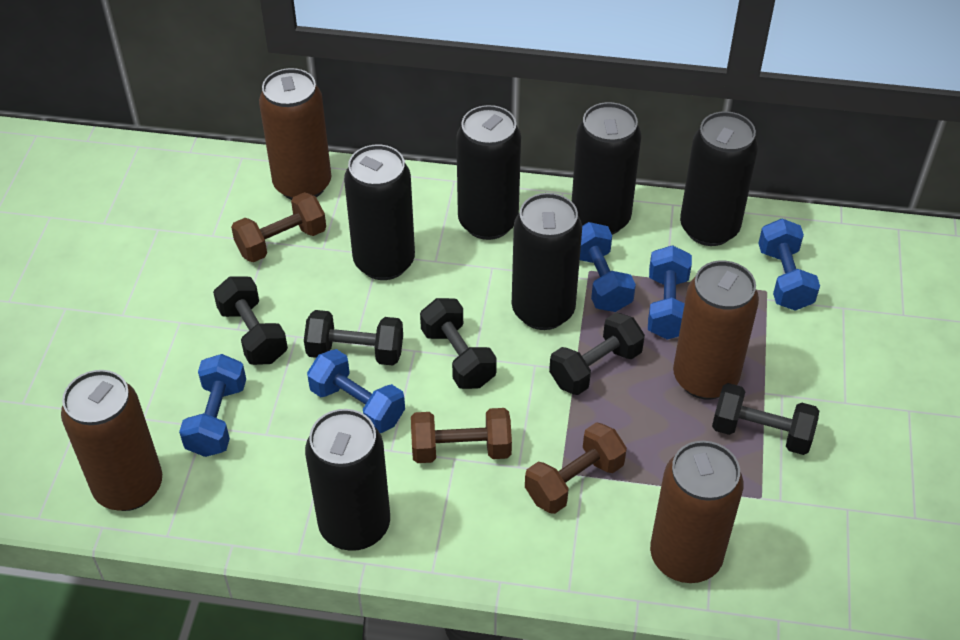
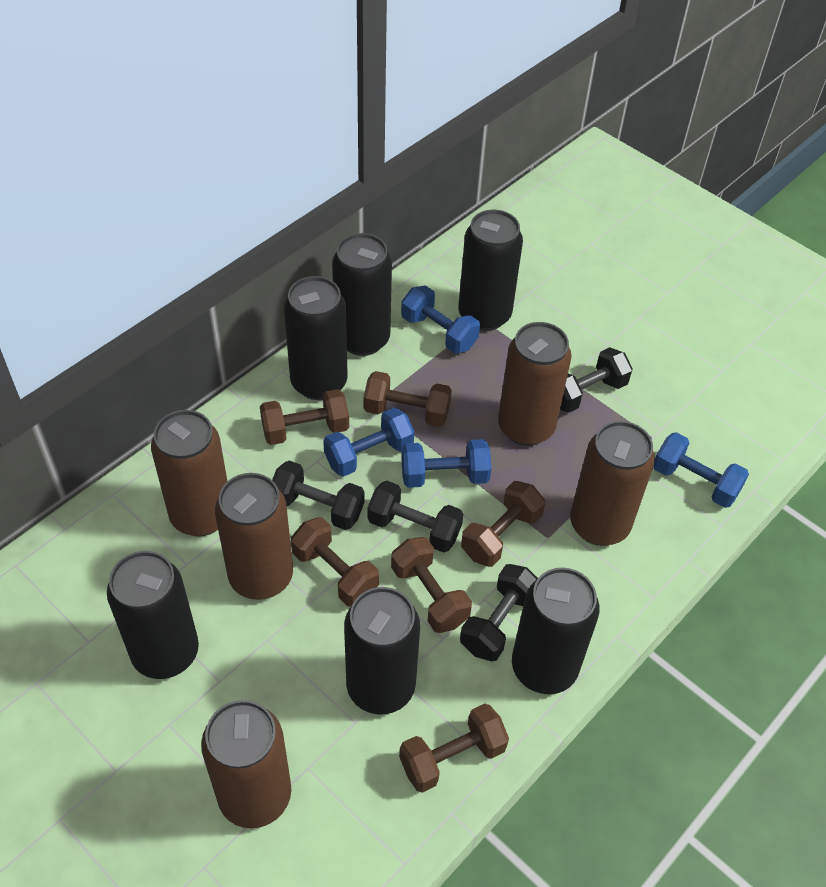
black dumbbell: [213,276,288,365] [304,310,403,365] [420,298,497,389] [549,312,645,395] [712,383,819,455] = 5 -> [272,460,364,530] [367,481,463,553] [460,564,538,661] [560,347,633,413] = 4
blue dumbbell: [179,354,246,457] [307,349,405,433] [580,222,636,312] [648,245,692,340] [758,219,820,311] = 5 -> [323,408,414,477] [401,285,480,354] [401,439,492,488] [654,432,749,508] = 4
brown can: [61,370,162,511] [259,68,331,200] [650,441,743,583] [673,261,759,399] = 4 -> [151,410,227,536] [201,700,291,828] [215,473,293,600] [498,322,572,446] [570,421,655,546] = 5
brown dumbbell: [231,192,326,262] [411,408,512,463] [525,422,627,514] = 3 -> [260,389,349,445] [291,517,379,607] [364,371,452,427] [391,537,472,633] [399,704,509,793] [461,481,545,567] = 6

